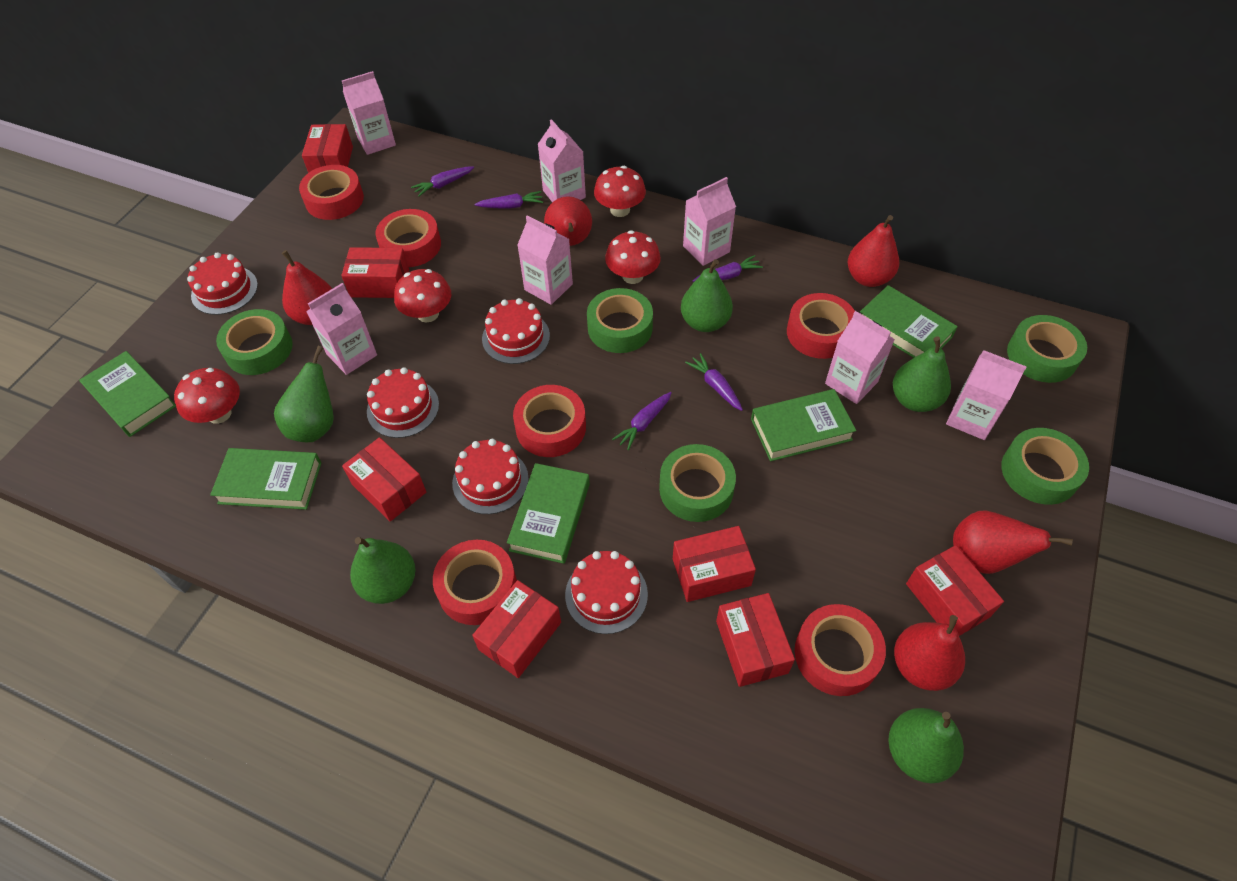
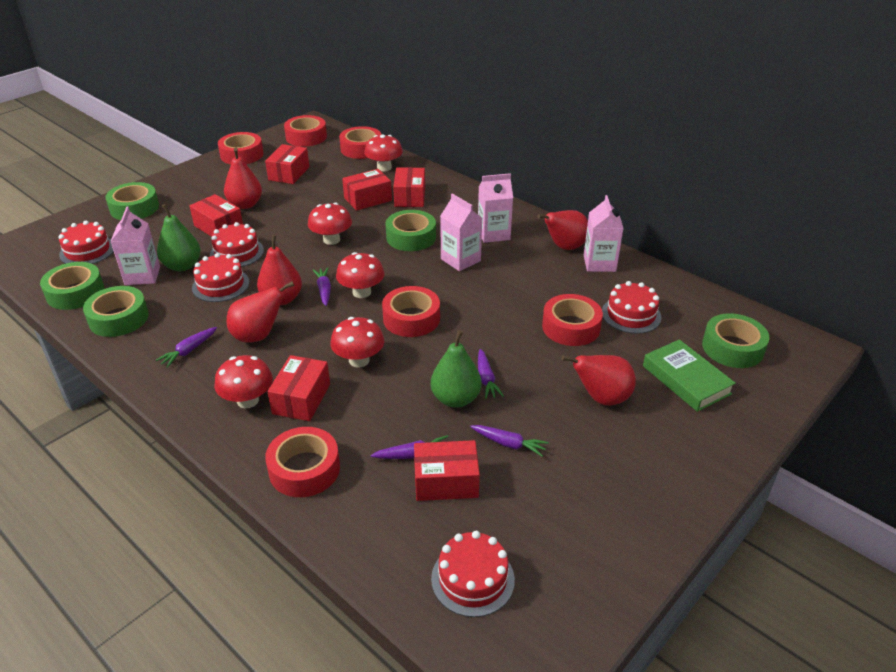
green book: [80,351,176,437] [210,448,322,510] [507,463,590,564] [751,389,856,461] [860,285,958,358] = 5 -> [643,339,736,412] = 1
green pear: [274,346,334,442] [350,537,416,604] [681,259,733,332] [888,708,964,783] [893,336,951,412] = 5 -> [157,204,201,271] [431,330,482,408] = 2
pink carton: [306,283,377,375] [342,71,396,155] [517,215,573,305] [538,119,586,202] [683,177,736,266] [825,311,895,404] [946,350,1026,440] = 7 -> [110,207,160,285] [440,193,482,271] [478,173,513,243] [584,195,624,272] = 4
red box: [302,124,353,173] [341,247,409,298] [342,437,426,522] [472,580,561,678] [673,526,756,602] [716,593,795,687] [906,545,1004,636] = 7 -> [190,194,243,237] [265,144,309,184] [267,355,330,421] [342,169,392,211] [393,167,425,207] [414,440,480,501] = 6
red mushroom: [174,368,240,424] [394,269,451,322] [594,166,646,217] [605,230,661,284] = 4 -> [215,355,273,408] [308,203,352,245] [330,317,384,367] [336,252,385,298] [364,134,403,172] = 5

